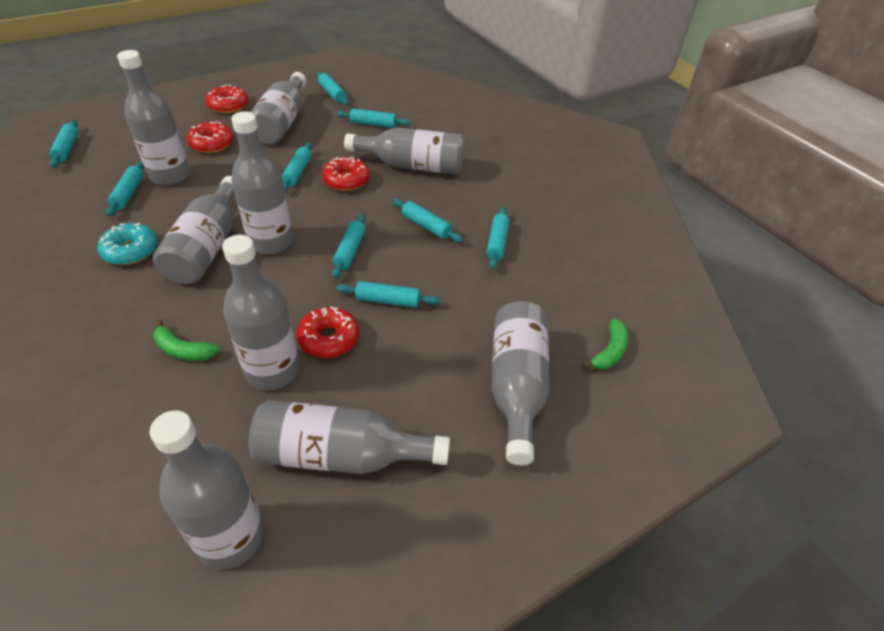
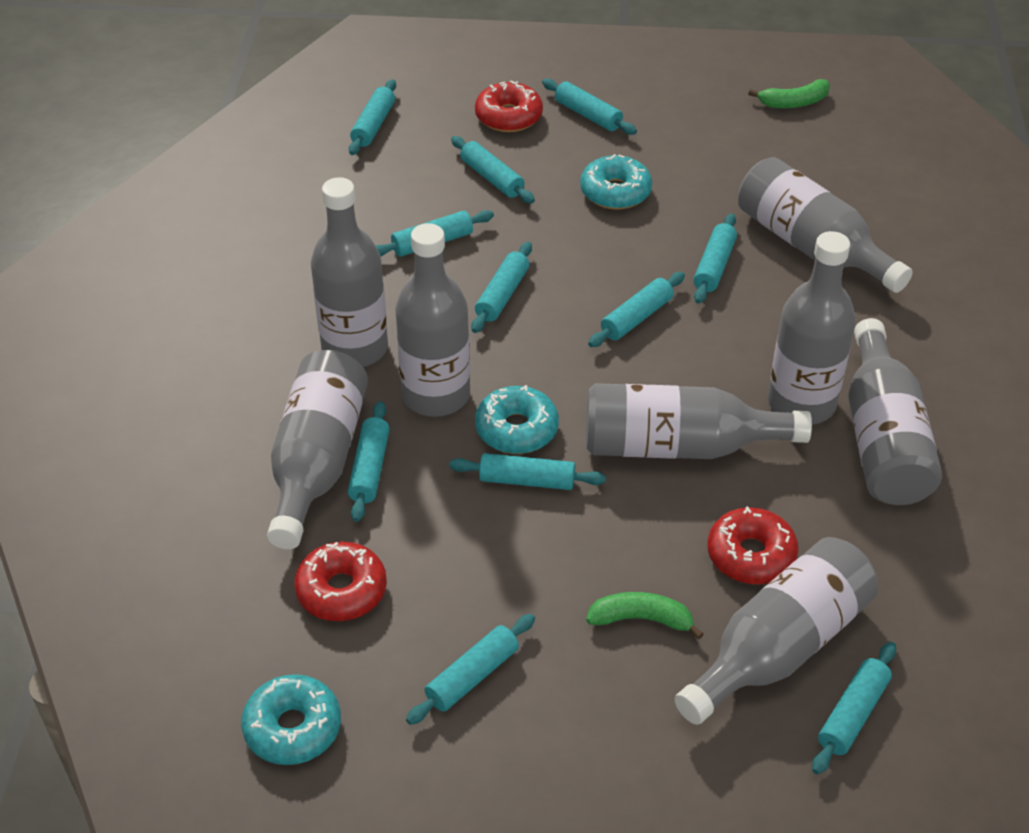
grey bottle: [117,50,190,186] [149,410,264,570] [153,176,235,284] [222,235,299,390] [232,111,293,255] [249,400,450,474] [251,72,306,145] [344,128,465,174] [492,301,550,465] = 9 -> [267,350,368,549] [311,177,388,367] [395,223,470,417] [586,383,812,459] [675,537,878,725] [738,157,913,293] [768,231,856,425] [848,318,942,505] = 8
red donut: [187,121,233,153] [206,85,248,113] [296,306,359,358] [322,157,370,191] = 4 -> [294,542,387,621] [475,81,543,132] [707,506,799,584] = 3
turquoise donut: [97,223,157,265] = 1 -> [241,674,341,765] [475,385,559,454] [580,154,652,210] = 3
turquoise rolling pin: [49,120,79,167] [106,161,144,217] [282,143,312,192] [316,72,349,105] [332,214,366,279] [336,108,411,128] [336,281,440,308] [393,198,463,242] [486,207,510,269] = 9 -> [348,401,390,522] [349,79,396,155] [376,210,494,257] [406,614,535,725] [449,453,606,490] [451,136,535,204] [471,242,532,333] [542,79,637,135] [588,272,685,347] [693,214,737,304] [812,642,896,774] = 11

